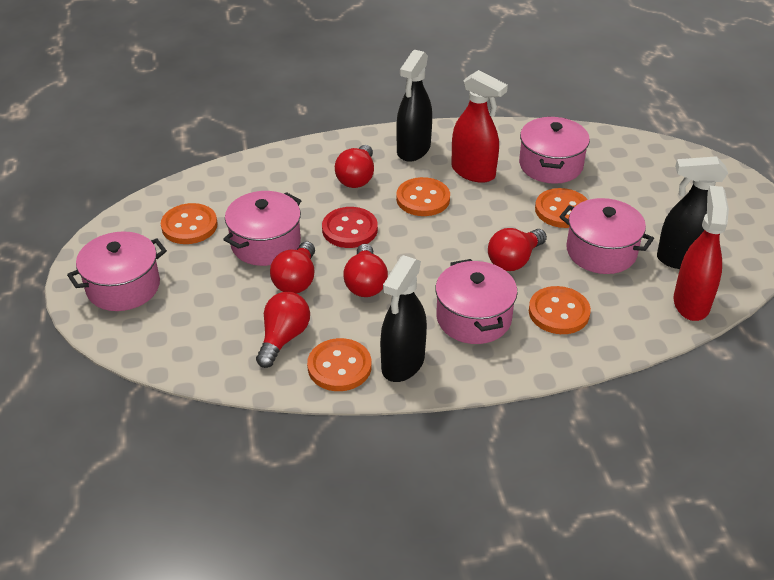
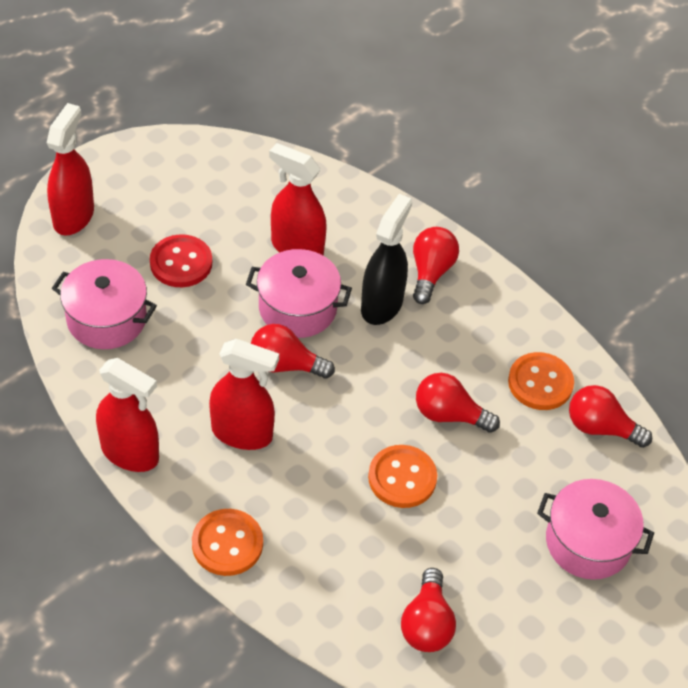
black spray bottle: [380,255,427,382] [396,50,432,162] [657,156,728,269] = 3 -> [361,194,412,325] = 1
orange button: [161,203,217,244] [307,338,371,391] [396,177,450,216] [529,286,591,334] [535,188,588,228] = 5 -> [192,509,263,576] [368,445,437,508] [508,352,574,410] = 3
pink pot: [67,231,167,311] [223,191,302,266] [435,259,518,344] [519,116,590,184] [559,198,654,274] = 5 -> [52,259,157,349] [246,249,352,338] [537,479,654,580] = 3
red spray bottle: [451,70,508,183] [674,185,729,321] = 2 -> [47,103,94,235] [96,358,159,472] [209,339,279,450] [269,143,327,256] = 4

